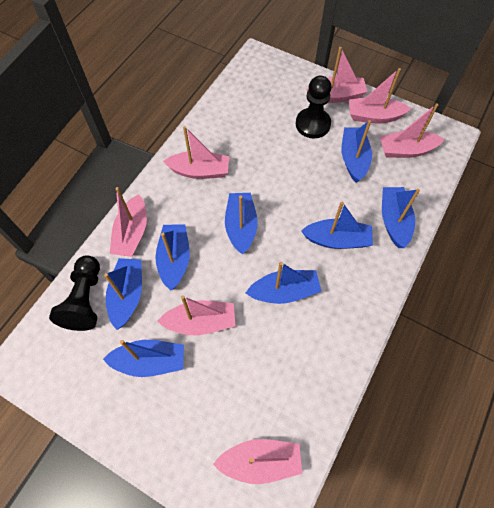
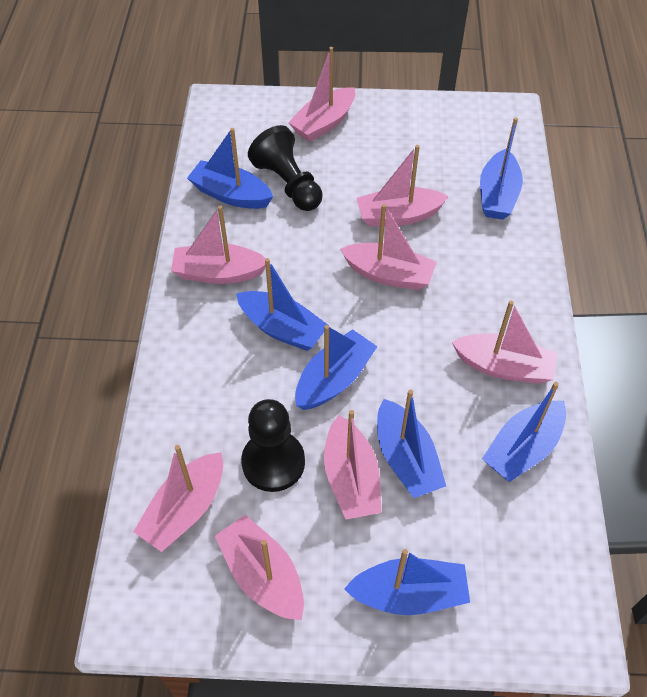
blue boat: [103,340,184,377] [104,258,142,330] [156,224,190,291] [225,193,258,255] [246,262,322,304] [301,202,373,249] [342,120,372,183] [382,187,420,248] = 8 -> [187,128,273,209] [236,258,328,351] [295,325,377,410] [344,549,470,615] [377,390,446,498] [480,117,523,220] [482,382,566,482] = 7
pink boat: [110,187,147,257] [158,295,235,336] [163,126,229,179] [213,439,302,484] [306,47,368,103] [349,68,411,124] [380,103,445,158] = 7 -> [133,445,223,552] [171,205,266,284] [215,515,304,620] [288,47,355,142] [324,410,382,520] [340,204,437,290] [357,145,449,227] [452,301,558,384] = 8

